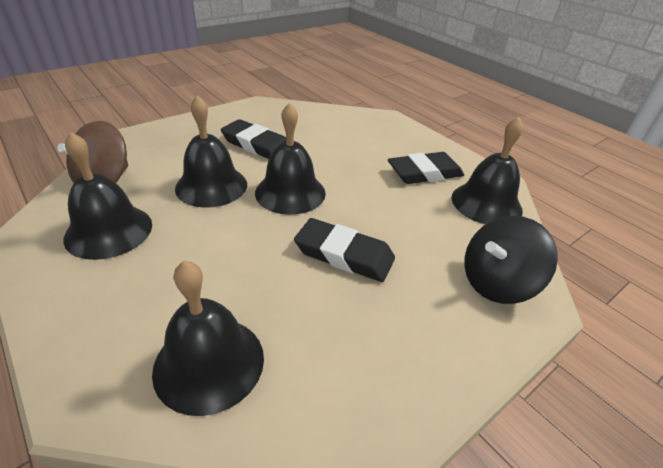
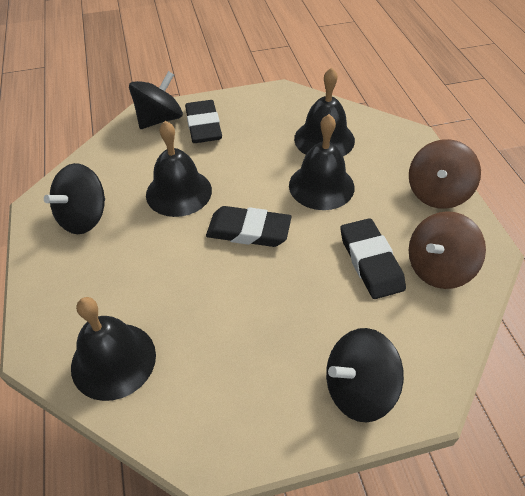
black bell: [63,132,152,260] [152,260,264,416] [175,95,247,208] [255,103,326,215] [452,117,523,224] = 5 -> [71,297,156,401] [146,121,212,217] [289,114,354,210] [294,67,355,156] = 4
black spinning top: [464,216,558,304] = 1 -> [44,163,105,234] [129,71,183,129] [326,328,404,422] = 3
brown spinning top: [57,121,128,183] = 1 -> [409,139,481,209] [409,211,486,289] = 2

